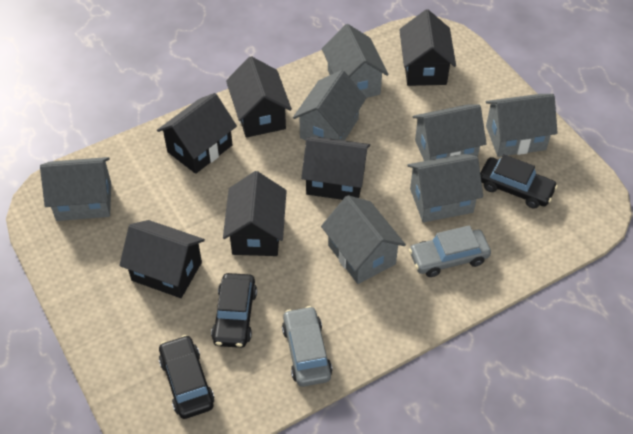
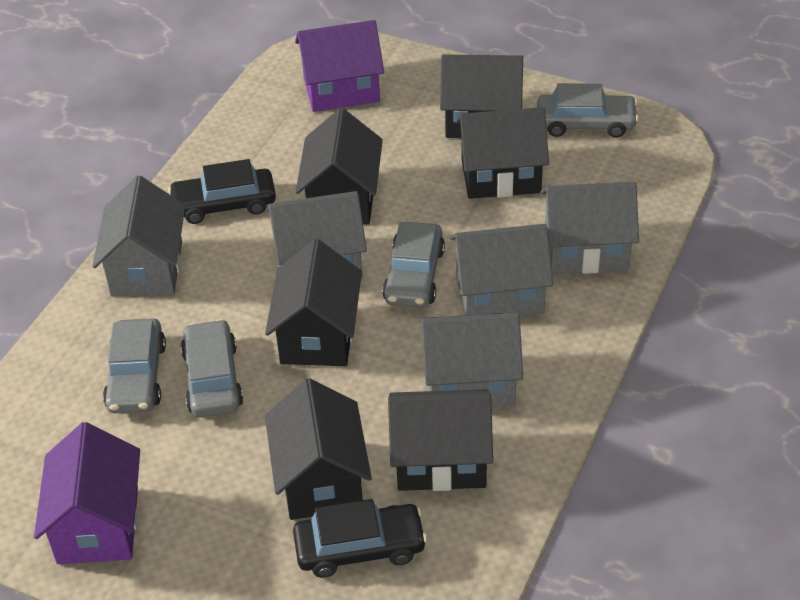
black car: [159,335,215,419] [211,273,257,348] [480,154,558,209] = 3 -> [168,159,276,224] [293,499,427,578] = 2
grey car: [282,306,332,387] [409,225,491,277] = 2 -> [103,318,166,413] [181,319,243,417] [382,222,445,308] [537,83,639,138] = 4
grey house: [40,157,111,221] [293,70,366,141] [321,195,406,284] [322,24,389,98] [408,154,483,222] [413,105,487,161] [486,94,558,157] = 7 -> [92,176,185,297] [268,191,367,279] [420,312,523,407] [450,224,553,316] [540,182,639,274] = 5
purple house: none = 0 -> [34,422,140,564] [295,20,384,112] = 2

